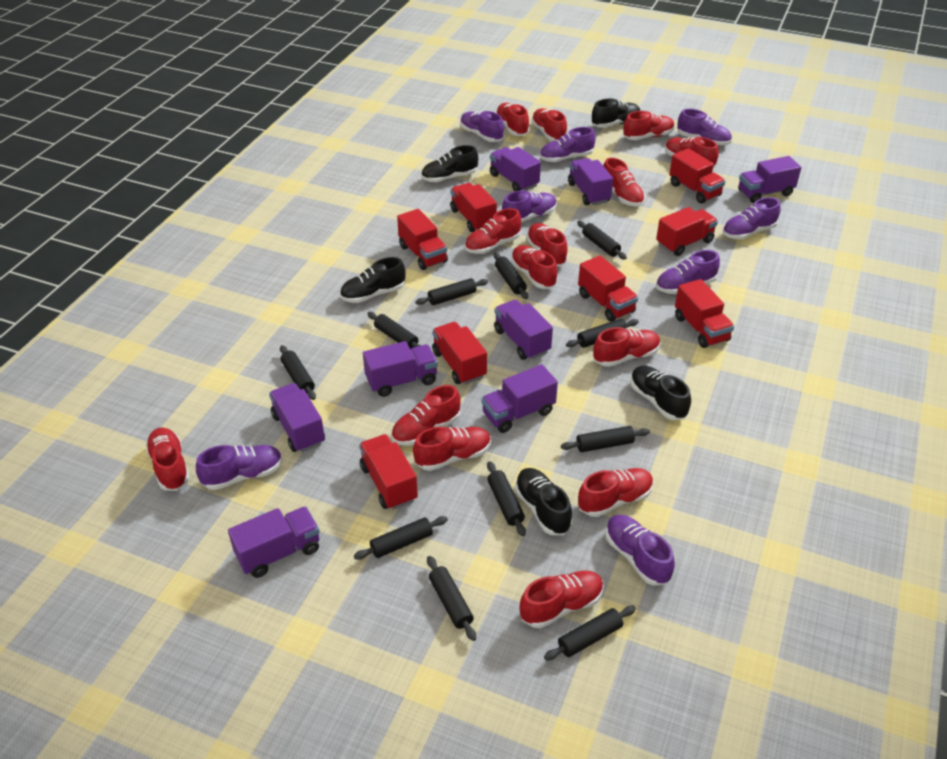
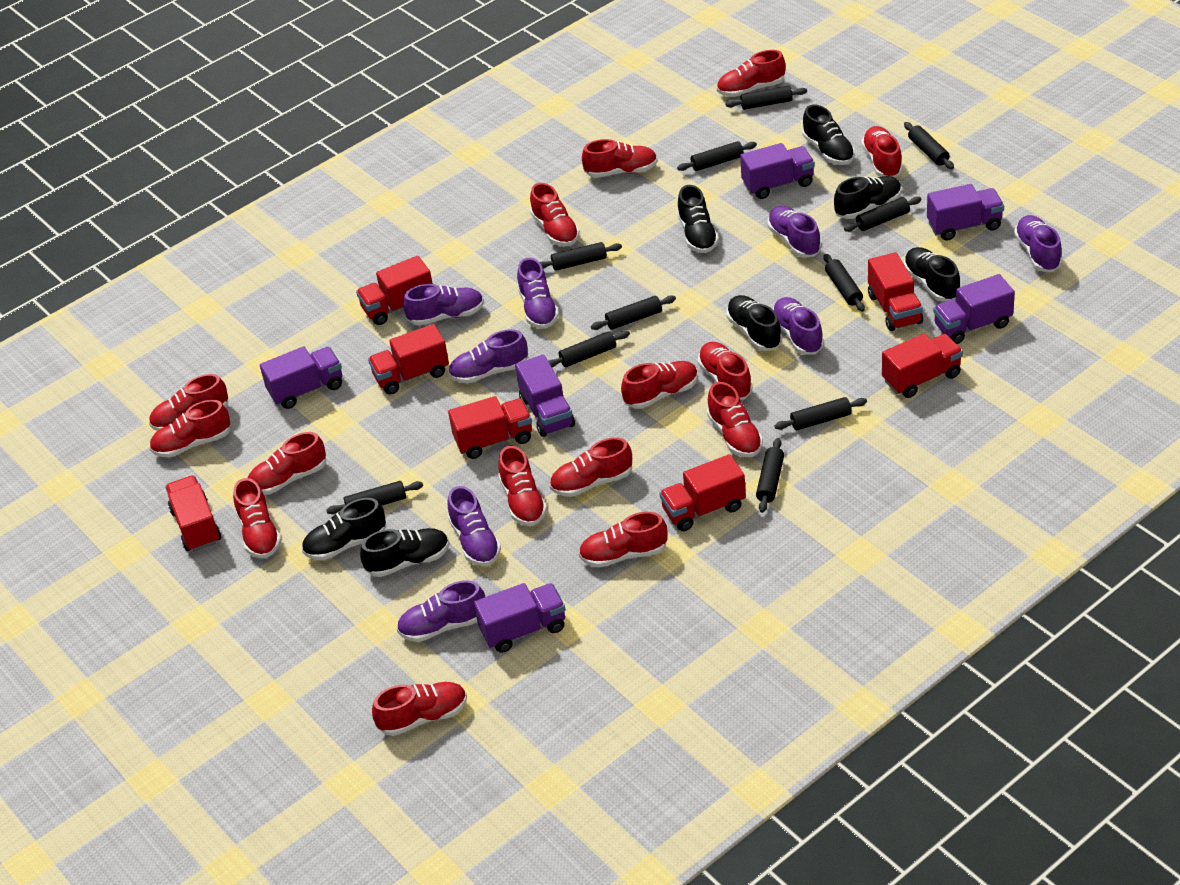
black shoe: [340,257,406,303] [421,145,478,182] [515,468,572,535] [592,99,640,128] [630,366,691,420] = 5 -> [302,498,386,560] [360,528,449,577] [677,185,719,253] [726,295,782,351] [802,105,855,165] [834,176,902,219] [904,247,961,302] = 7
purple truck: [228,507,320,578] [269,383,325,452] [363,341,438,397] [481,364,558,433] [490,147,541,191] [494,299,553,360] [568,158,613,205] [738,156,801,203] = 8 -> [260,346,342,409] [474,583,566,653] [515,354,575,437] [740,143,815,199] [927,184,1004,241] [933,274,1015,344] = 6
red shoe: [145,428,190,491] [391,385,460,446] [413,426,491,471] [465,208,521,254] [496,103,530,136] [511,245,557,289] [520,571,604,628] [526,223,568,266] [531,108,567,141] [578,468,654,517] [593,327,660,367] [603,158,645,206] [623,111,675,140] [665,137,719,168] = 14 -> [149,374,228,431] [149,400,231,458] [233,478,281,558] [248,432,326,495] [372,682,467,736] [498,446,547,526] [530,183,580,246] [550,437,632,497] [579,512,667,568] [582,139,658,178] [621,361,698,409] [698,342,753,400] [707,382,763,457] [717,50,785,97] [861,126,903,177] = 15
red truck: [359,434,418,510] [397,209,448,270] [432,322,487,384] [450,183,497,232] [578,256,638,321] [656,207,718,256] [669,148,725,203] [675,279,734,348] = 8 -> [165,476,221,552] [356,256,433,325] [368,324,449,395] [448,396,532,459] [659,454,746,531] [868,252,923,331] [882,334,963,398] = 7

